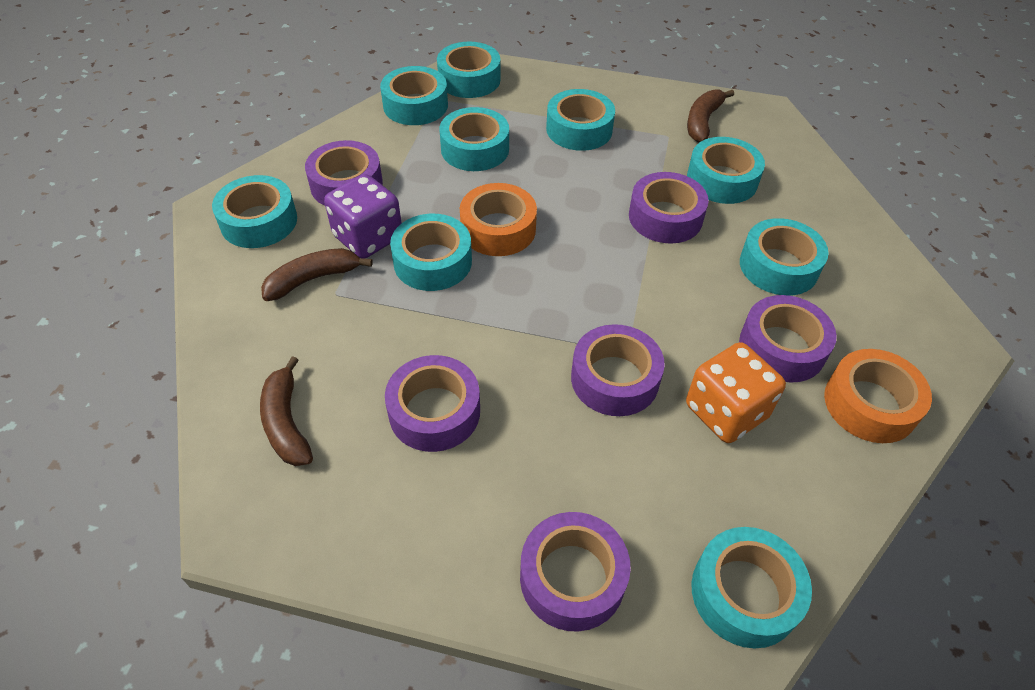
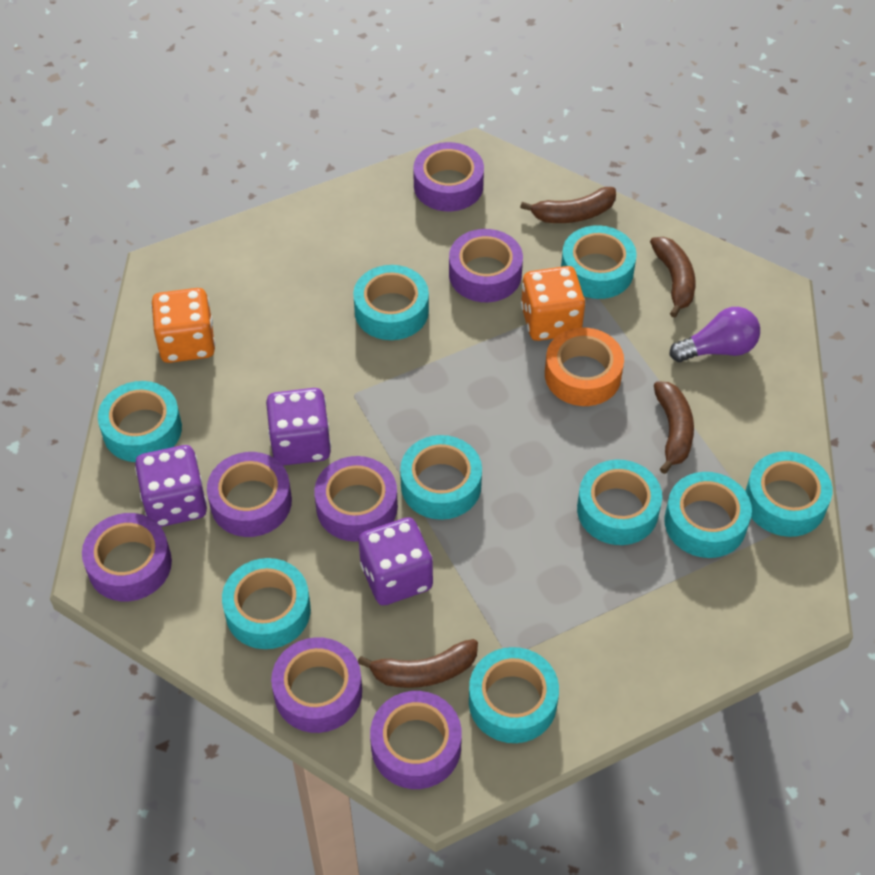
brown banana: [260,356,313,466] [261,248,373,301] [687,89,734,142] = 3 -> [358,639,478,688] [520,187,616,223] [650,237,695,318] [654,381,694,474] = 4
orange dice: [686,342,786,443] = 1 -> [151,288,215,363] [521,266,585,341] = 2
orange tape: [460,183,537,256] [824,349,932,443] = 2 -> [545,328,624,406] = 1
purple dice: [324,174,401,259] = 1 -> [135,445,207,527] [266,388,331,466] [359,517,433,605] = 3
purple light bulb: none = 0 -> [670,307,760,362] = 1
purple tape: [305,140,383,206] [385,355,480,452] [520,512,631,632] [571,324,665,416] [629,172,709,244] [739,295,837,383] = 6 -> [82,513,172,601] [207,452,292,537] [271,637,362,733] [314,456,398,542] [370,691,462,789] [413,142,484,211] [449,229,523,302] = 7

